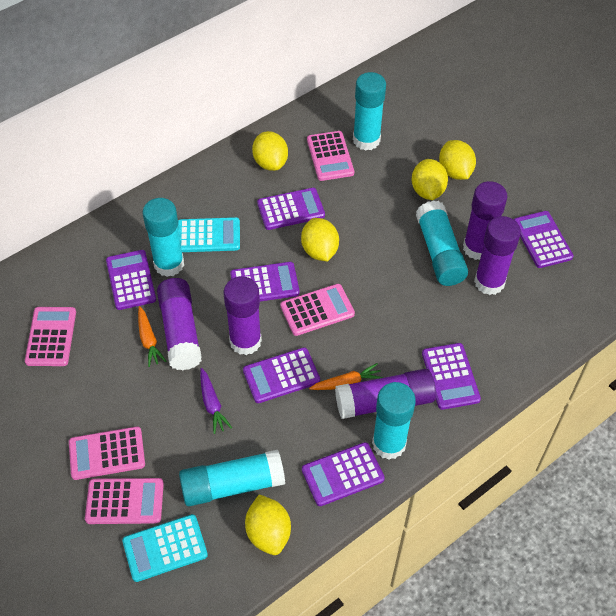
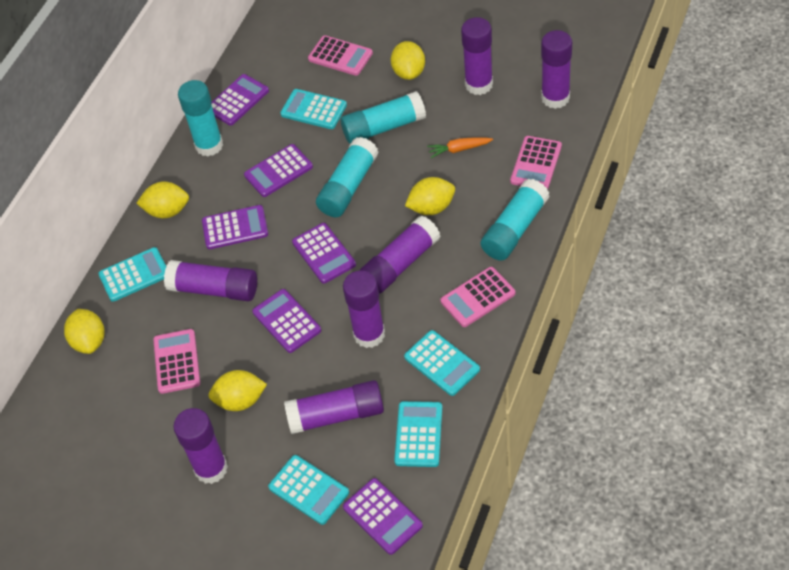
orange carrot: [138,306,166,367] [309,363,383,390] = 2 -> [427,138,493,158] = 1
pink calculator: [25,307,76,366] [69,426,145,480] [85,478,164,524] [280,284,355,336] [307,131,354,181] = 5 -> [153,329,200,394] [308,35,373,76] [441,267,515,327] [510,136,562,190] = 4
purple calculator: [106,250,156,310] [230,262,299,301] [243,347,320,403] [257,188,325,230] [302,442,385,506] [422,343,481,410] [514,211,574,268] = 7 -> [202,205,268,249] [211,74,269,126] [244,144,313,197] [252,289,321,353] [292,223,356,284] [343,478,423,555] = 6
purple carrot: [200,368,232,434] = 1 -> none = 0
purple glue stick: [157,278,202,370] [224,276,262,355] [335,369,436,419] [463,181,508,260] [474,216,521,295] = 5 -> [164,260,257,301] [173,408,228,484] [284,380,384,434] [343,270,385,348] [359,216,441,294] [461,17,493,95] [541,30,572,109] = 7
turquoise calculator: [122,514,208,582] [178,217,240,252] = 2 -> [98,247,166,302] [268,455,349,525] [280,89,347,129] [394,401,442,467] [404,330,480,396] = 5
turquoise glue stick: [142,198,184,277] [179,450,285,506] [353,72,386,150] [372,382,416,460] [416,200,468,286] = 5 -> [178,80,223,156] [316,137,379,217] [341,91,426,144] [481,179,550,261] = 4

